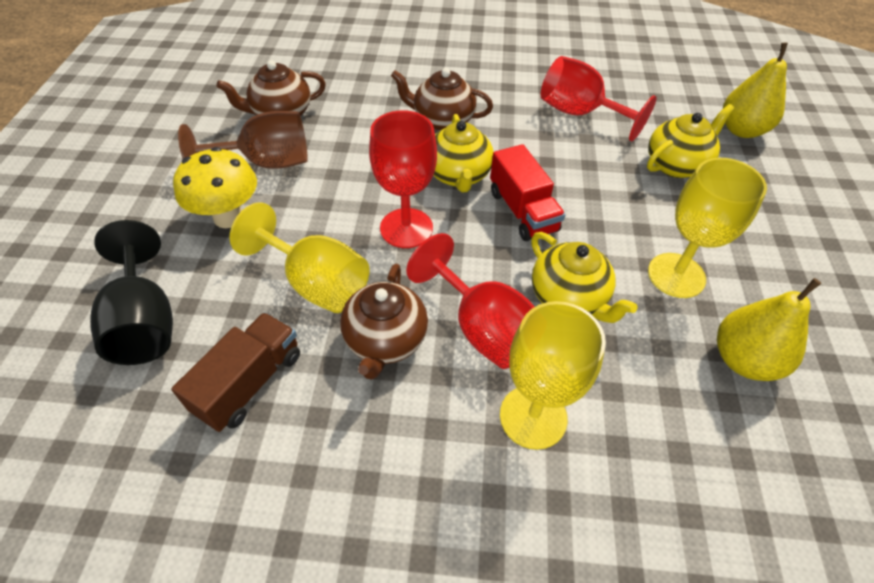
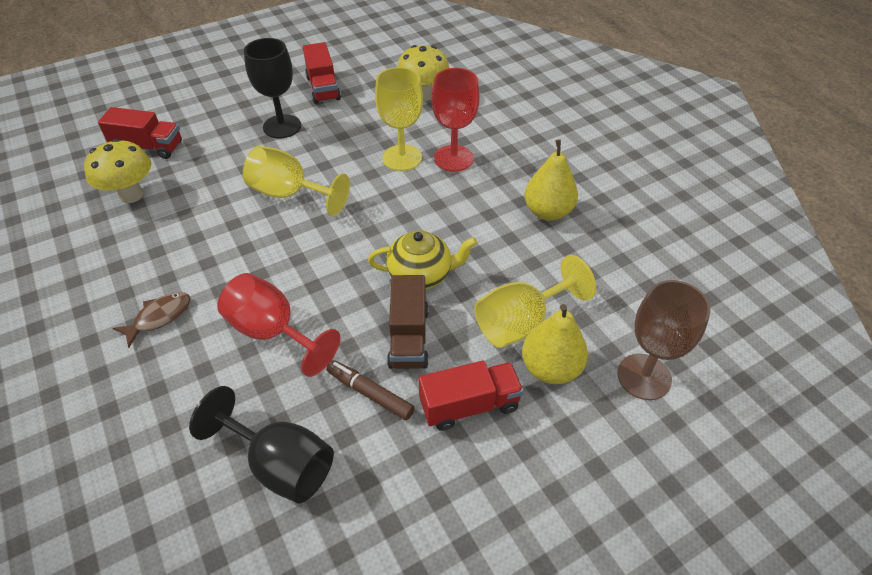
black goblet: [90,220,173,365] = 1 -> [189,386,334,503] [244,38,301,139] = 2
brown fish: none = 0 -> [113,292,191,348] = 1
brown marker: none = 0 -> [326,360,415,420] = 1
brown teapot: [216,60,326,116] [340,264,428,380] [391,68,493,131] = 3 -> none = 0
red goblet: [369,110,437,248] [406,233,535,369] [540,56,657,141] = 3 -> [217,273,341,377] [432,68,479,172] = 2
red truck: [490,144,565,241] = 1 -> [98,107,182,159] [303,42,341,104] [419,361,524,431] = 3
yellow mushroom: [173,147,257,228] = 1 -> [84,139,151,203] [397,45,449,101] = 2
yellow teapot: [433,114,494,192] [531,232,637,323] [647,104,735,178] = 3 -> [368,230,477,290] = 1

